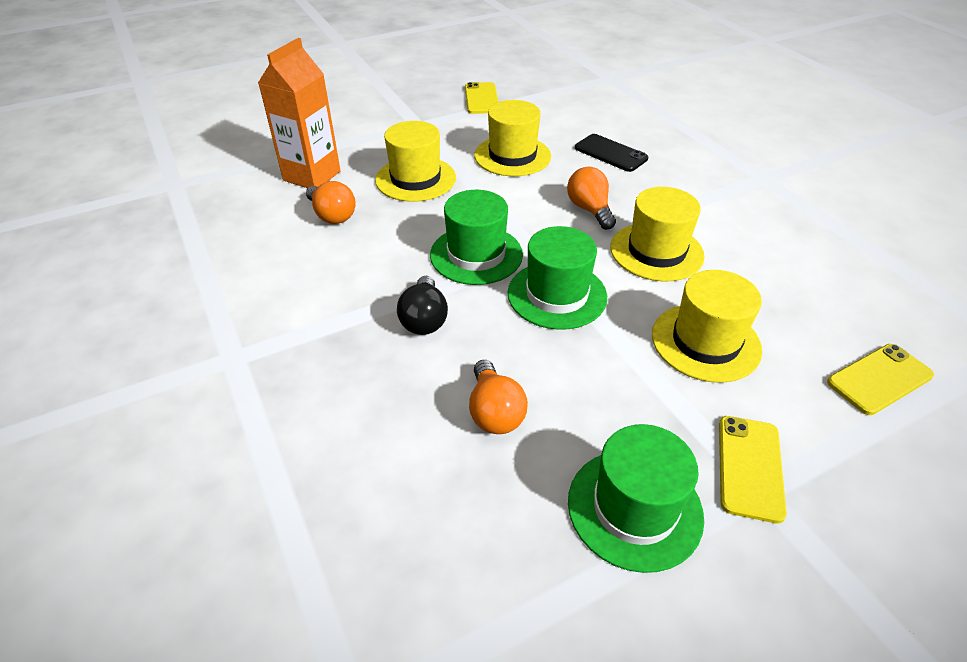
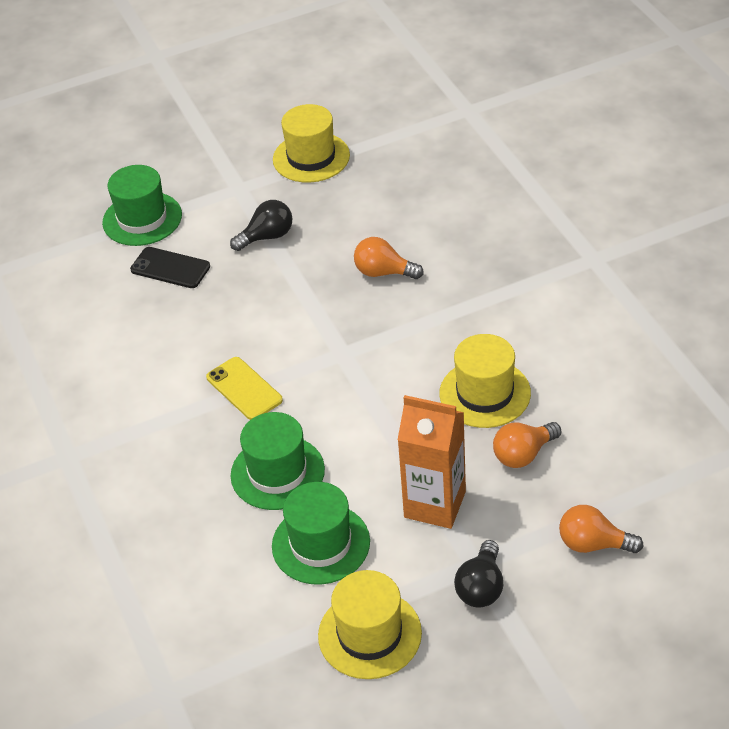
black light bulb: [397,276,448,335] = 1 -> [230,200,292,251] [454,540,504,608] = 2
yellow hat: [375,121,456,202] [474,100,551,176] [610,187,705,281] [652,270,762,383] = 4 -> [273,104,350,183] [318,570,422,679] [439,334,531,428] = 3
yellow phone: [465,82,498,114] [719,416,787,523] [827,344,934,415] = 3 -> [206,357,283,420] = 1

